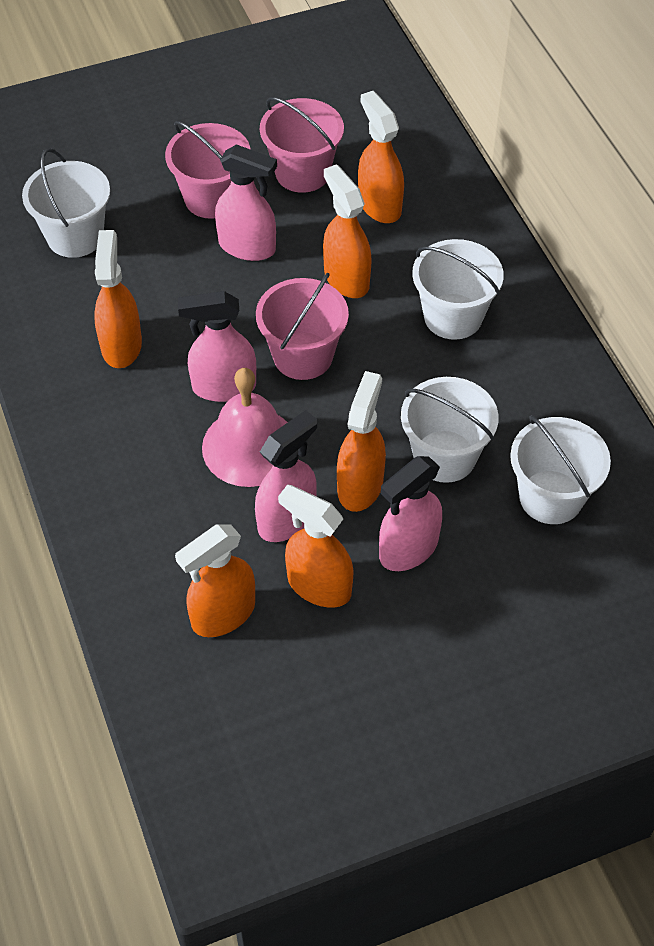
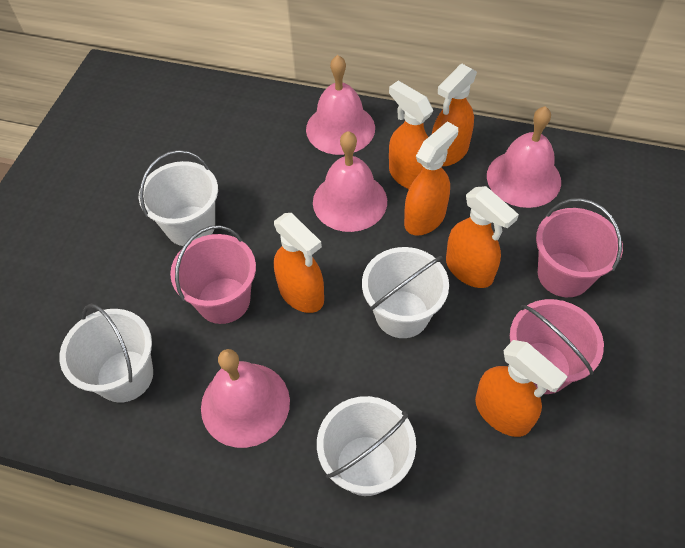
pink bell: [202,368,288,487] = 1 -> [201,349,290,448] [306,55,375,155] [313,131,387,232] [487,106,561,208] = 4
pink spray bottle: [178,291,256,402] [215,144,277,261] [255,410,317,542] [379,456,442,571] = 4 -> none = 0

